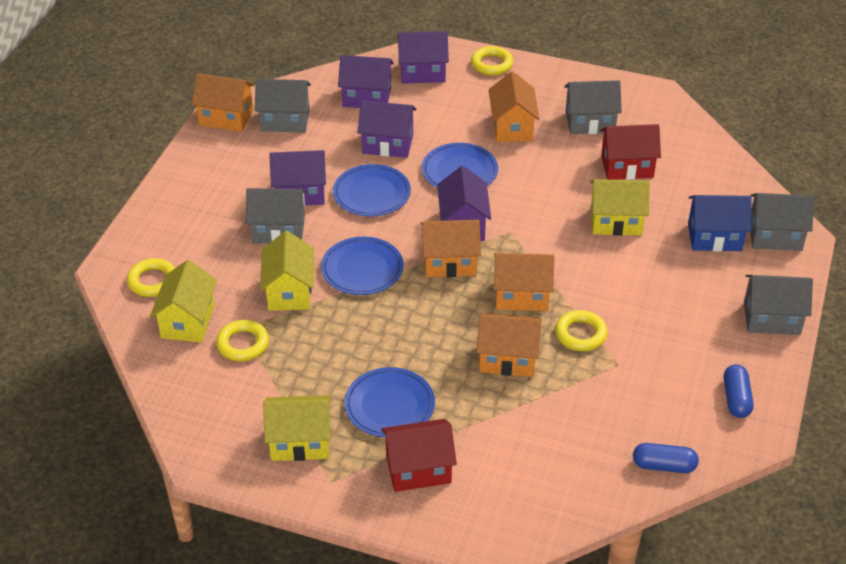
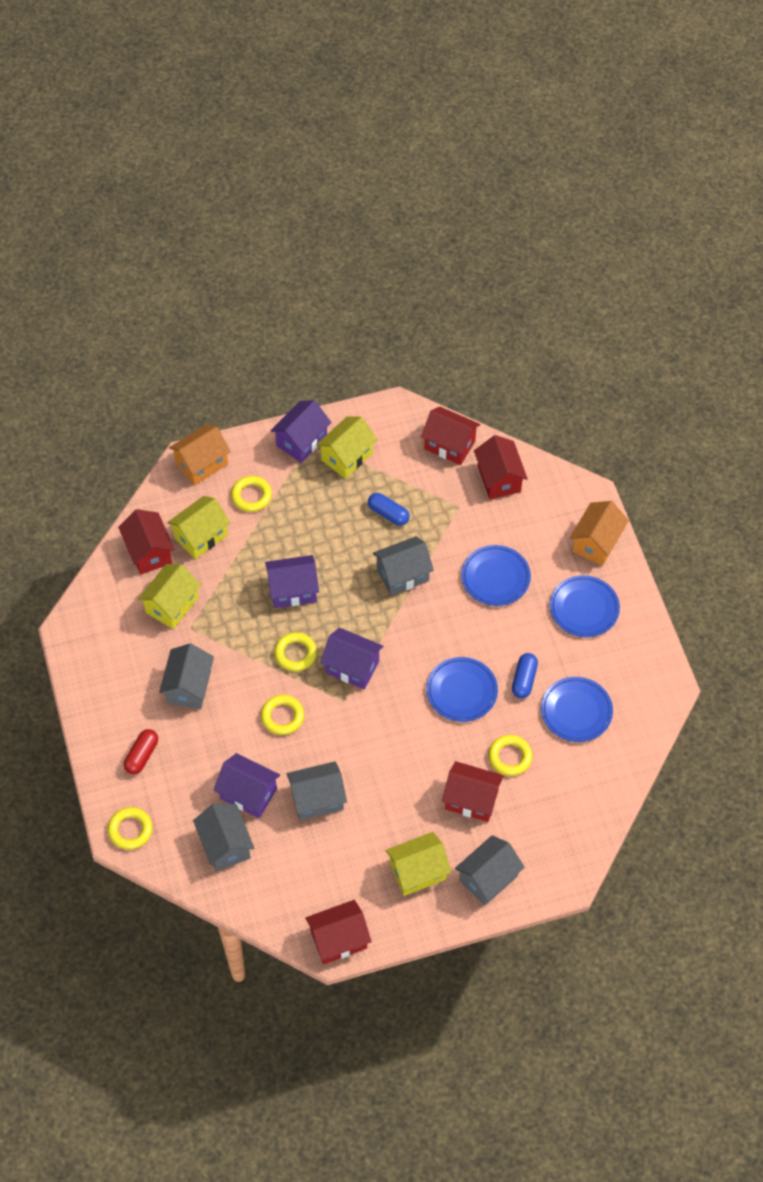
blue house: [688,195,752,252] = 1 -> none = 0
orange house: [192,73,255,132] [421,220,481,277] [476,313,542,377] [489,71,540,142] [494,253,554,311] = 5 -> [169,424,231,485] [570,501,629,566] = 2
purple house: [269,150,326,206] [338,55,394,108] [358,101,416,158] [397,31,449,84] [437,166,491,241] = 5 -> [214,753,280,818] [265,555,319,608] [270,400,331,463] [320,628,383,689] = 4
red capsule: none = 0 -> [124,729,158,774] = 1
red house: [381,419,457,492] [600,124,661,180] = 2 -> [118,509,175,575] [305,900,371,964] [421,407,480,465] [442,761,504,822] [474,435,528,499] = 5
yellow ring: [127,258,175,297] [216,320,269,361] [471,46,513,75] [555,310,608,351] = 4 -> [108,807,153,850] [231,476,272,512] [261,695,304,735] [274,632,317,672] [488,735,532,776] = 5

